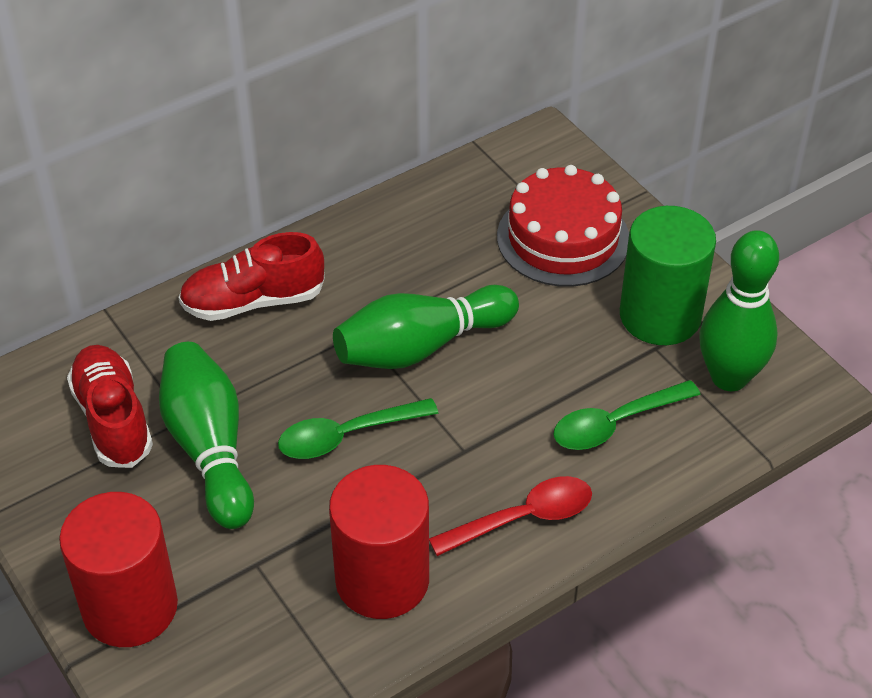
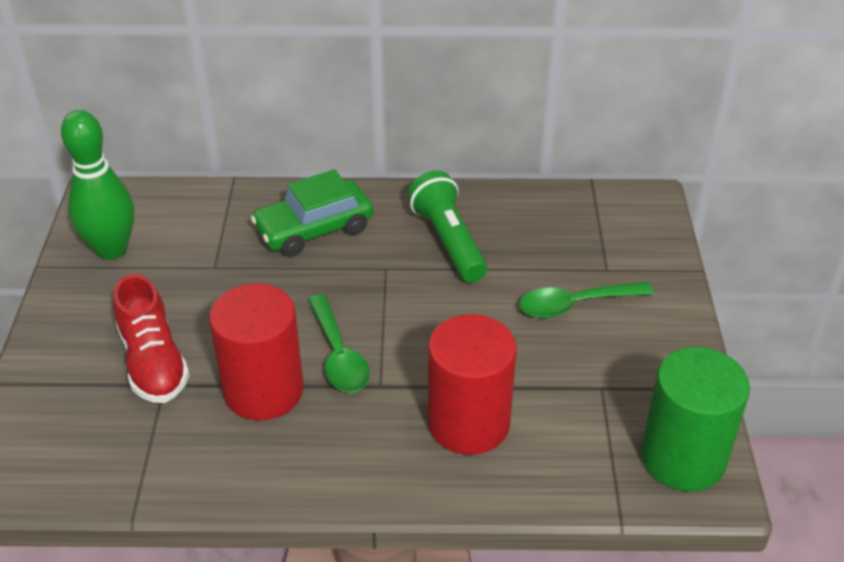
green bowling pin: [159,342,254,529] [333,285,519,369] [699,230,779,391] = 3 -> [61,110,134,260] = 1
green car: none = 0 -> [251,169,373,256] = 1
green flashlight: none = 0 -> [407,170,487,282] = 1
red cake: [497,165,629,287] = 1 -> none = 0
red shoe: [67,345,153,468] [179,232,325,321] = 2 -> [113,274,190,403] = 1
red spoon: [429,476,592,556] = 1 -> none = 0

